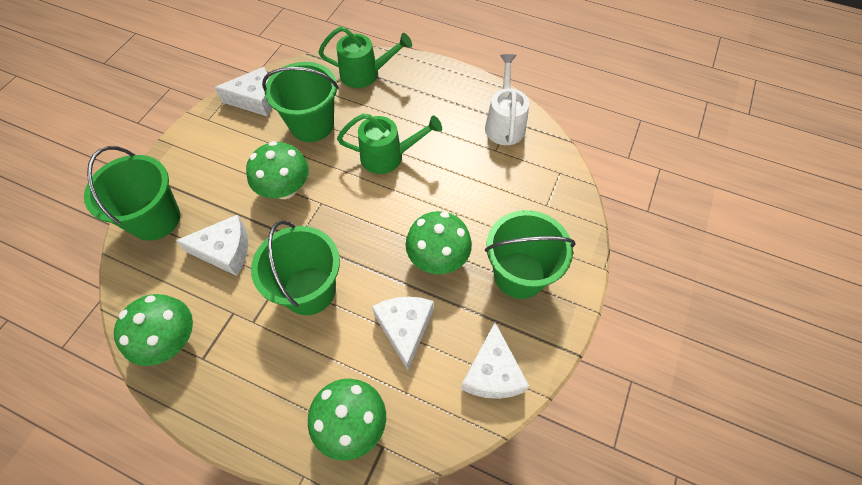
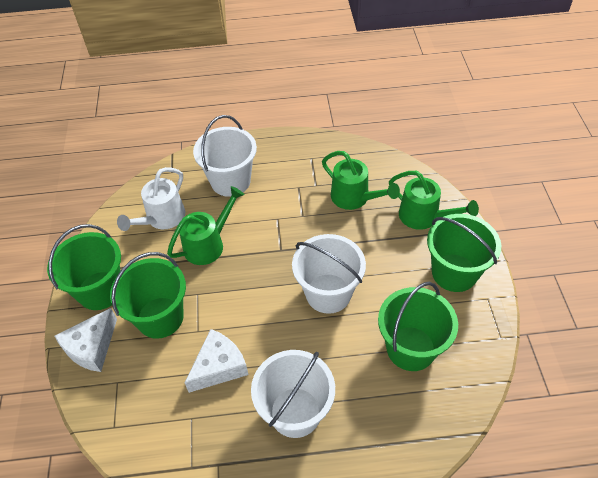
green mushroom: [114,294,193,366] [246,141,309,199] [308,379,386,461] [406,211,472,274] = 4 -> none = 0
green watering can: [318,26,412,88] [337,113,442,174] = 2 -> [167,186,245,265] [322,151,400,210] [389,171,479,230] = 3
white bucket: none = 0 -> [193,115,257,197] [251,350,335,438] [292,234,366,314] = 3
white cheese: [175,215,248,276] [214,67,272,116] [372,297,434,370] [461,322,529,399] = 4 -> [55,308,117,372] [185,329,249,393] = 2

